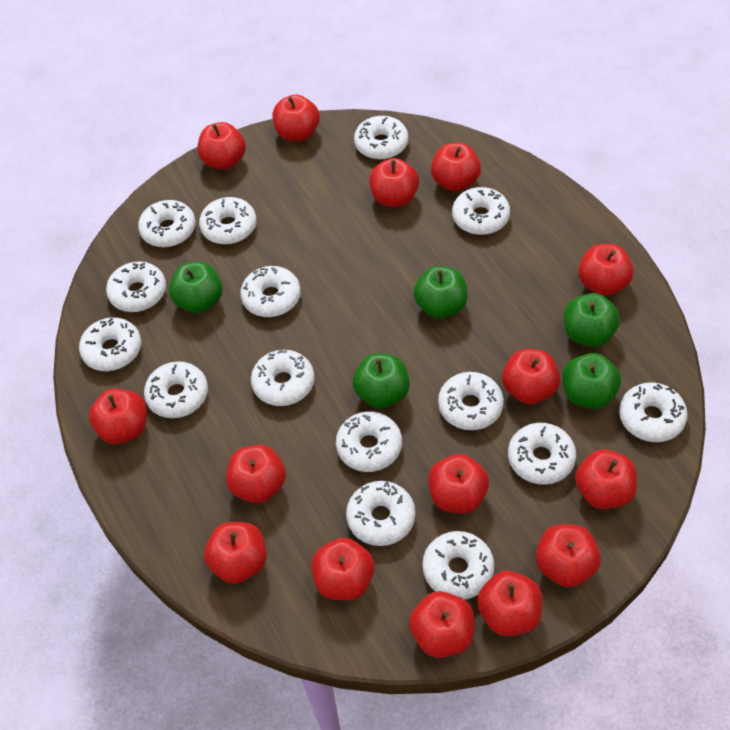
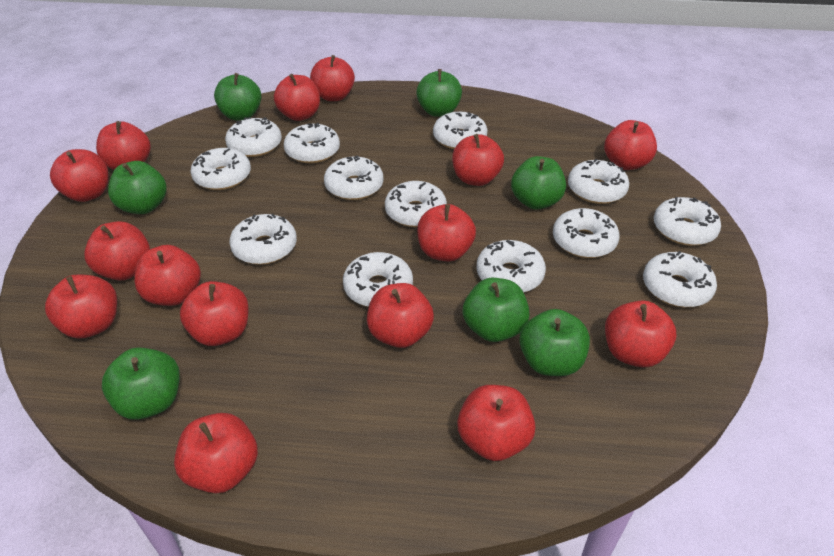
green apple: [169,262,223,313] [353,353,410,409] [414,266,468,318] [563,353,621,409] [564,293,620,347] = 5 -> [102,347,180,420] [108,161,167,214] [214,73,262,120] [416,69,462,117] [463,278,530,342] [511,156,566,210] [519,309,590,376] = 7
white donut: [79,317,141,371] [106,261,166,312] [138,200,196,247] [144,361,208,418] [199,197,256,245] [240,266,301,317] [251,349,314,406] [336,411,402,472] [346,481,415,546] [354,116,408,159] [422,531,494,600] [438,372,504,430] [452,187,510,235] [508,423,576,485] [619,382,688,442] = 15 -> [191,148,251,190] [225,117,282,157] [229,214,297,265] [284,123,340,163] [324,155,383,200] [343,252,413,307] [385,181,447,227] [433,112,488,149] [476,240,546,292] [553,208,620,258] [568,159,629,204] [643,251,717,307] [654,197,721,246] = 13

